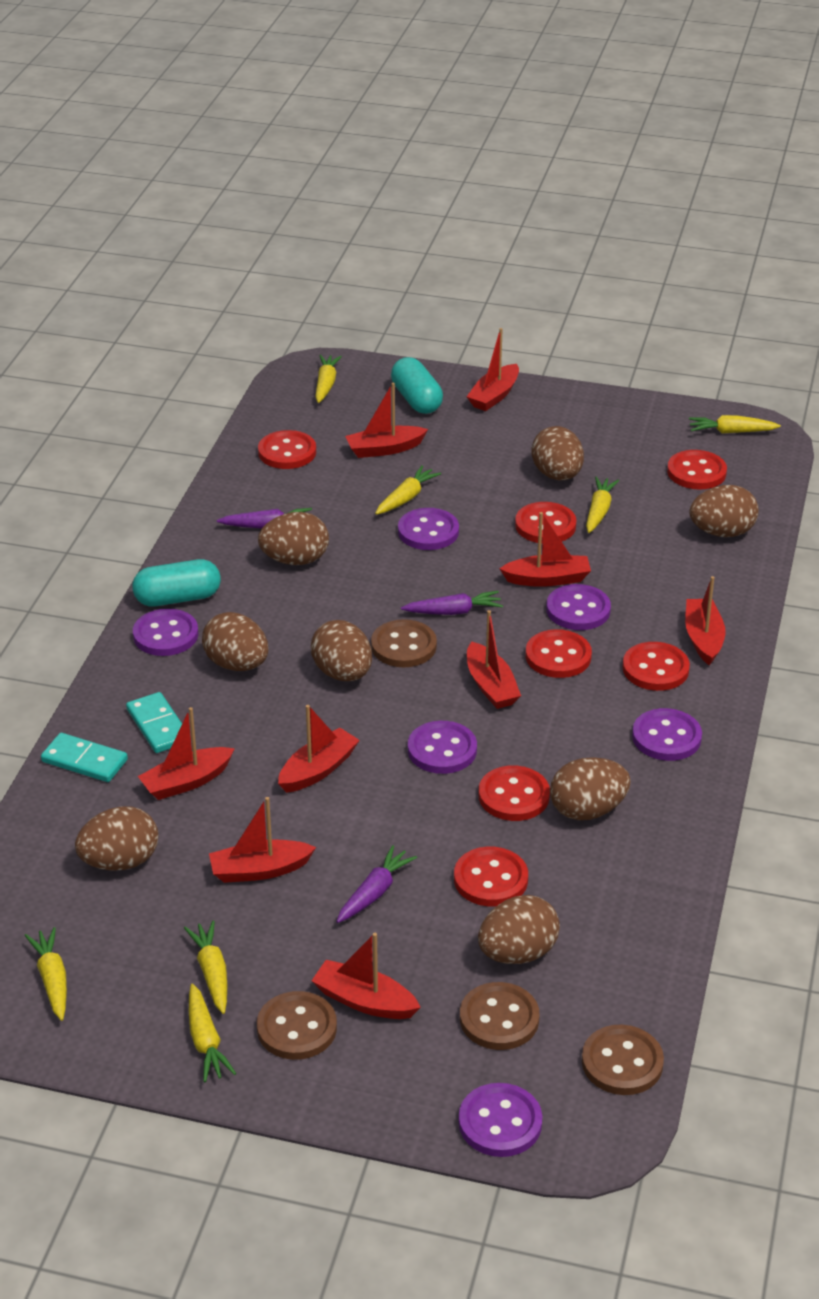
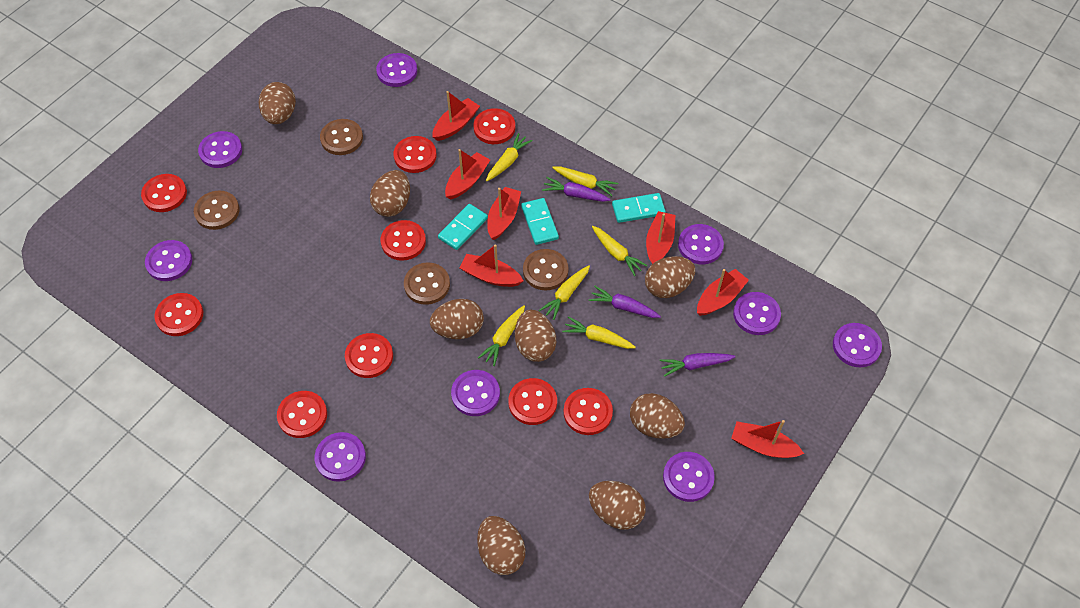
purple button: [133,609,198,656] [398,508,459,550] [408,721,477,774] [459,1083,542,1157] [546,584,611,630] [632,708,702,761] = 6 -> [145,240,192,281] [198,131,242,168] [314,432,366,482] [376,53,417,87] [451,370,500,416] [663,452,715,502] [678,224,724,264] [733,292,781,335] [833,323,882,367] = 9
red boat: [138,707,235,800] [209,797,316,883] [278,705,360,793] [312,933,421,1019] [345,383,428,458] [467,328,519,411] [467,610,521,709] [499,512,591,587] [685,576,726,665] = 9 -> [433,91,480,141] [445,149,490,200] [459,244,524,287] [487,187,521,240] [646,211,675,264] [697,269,749,316] [731,420,804,458] = 7
red button: [258,430,316,469] [454,847,528,907] [479,765,550,821] [515,502,576,544] [526,629,592,678] [623,642,690,691] [667,450,727,489] = 7 -> [141,174,187,212] [154,293,203,336] [277,391,327,438] [345,333,393,378] [380,220,426,261] [393,136,437,173] [473,108,515,144] [508,378,557,425] [564,388,613,435] = 9
turquoise capsule: [132,559,221,607] [391,357,443,414] = 2 -> none = 0
turquoise domino: [41,733,128,782] [126,692,182,753] = 2 -> [438,204,488,250] [521,198,559,245] [612,193,666,223] = 3
yellow carrot: [24,927,67,1021] [184,920,227,1014] [189,983,236,1082] [315,355,342,403] [375,465,441,515] [586,477,619,533] [689,415,781,434] = 7 -> [478,305,525,366] [486,133,533,181] [539,265,590,320] [552,166,618,196] [562,316,636,349] [592,226,648,276] = 6

